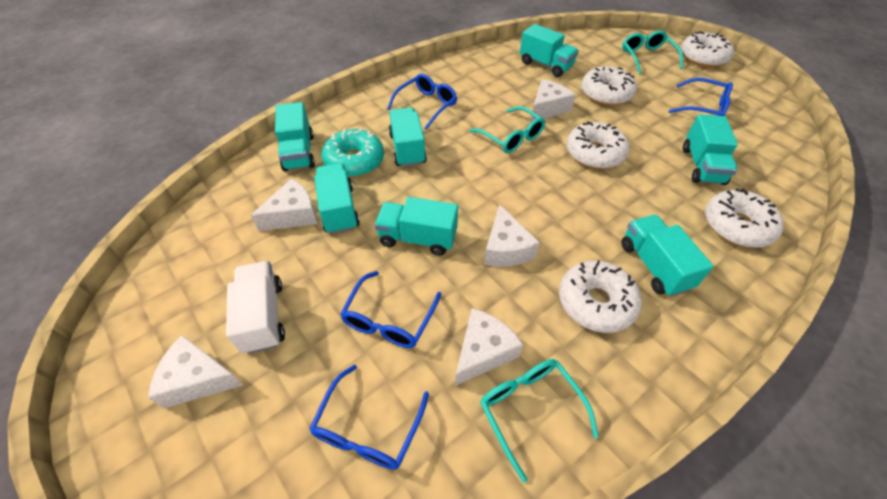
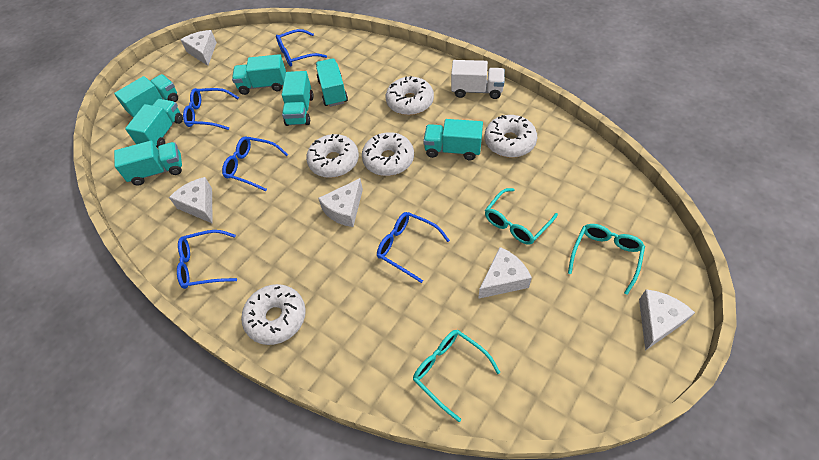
blue glasses: [309,365,429,470] [340,271,441,348] [387,74,457,130] [669,78,733,116] = 4 -> [177,230,237,289] [183,88,239,130] [222,136,288,191] [276,29,327,67] [377,212,450,283] = 5
turquoise donut: [322,128,384,177] = 1 -> none = 0

